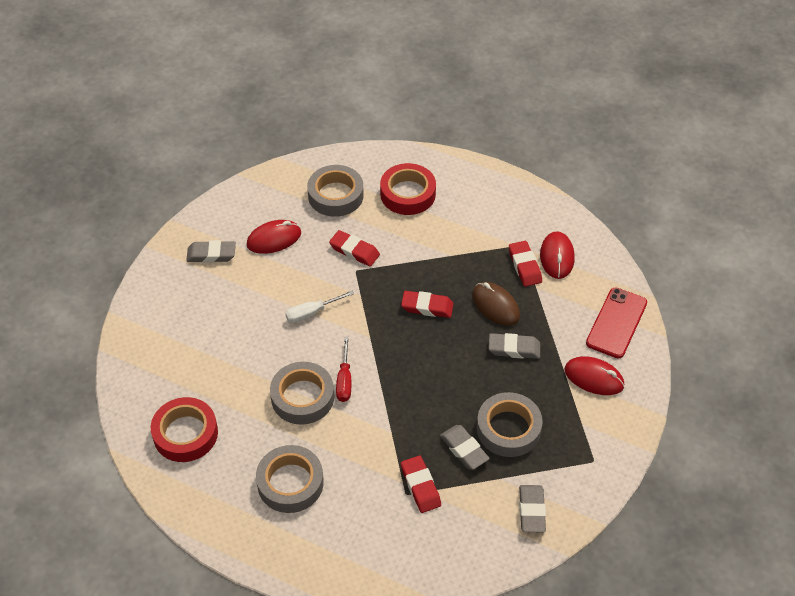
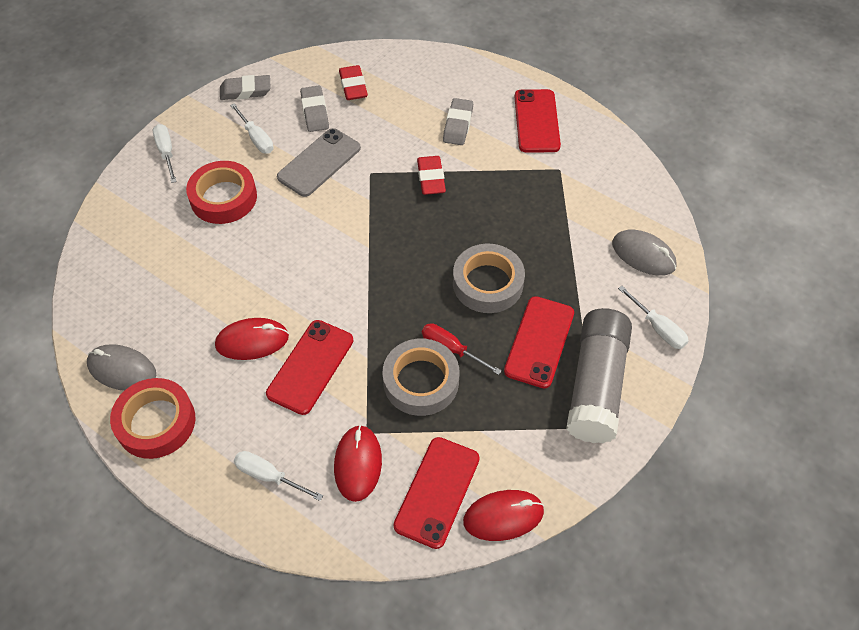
brown mouse: [472,282,520,326] = 1 -> none = 0
grey eraser: [186,240,236,263] [440,425,490,470] [488,333,540,359] [519,485,546,533] = 4 -> [220,75,271,100] [300,86,329,132] [443,98,473,145] = 3
grey glue stick: none = 0 -> [566,308,632,443] = 1
grey mouse: none = 0 -> [87,344,156,391] [612,229,677,276] = 2
grey phone: none = 0 -> [277,128,361,197] = 1
grey tape: [256,445,324,513] [270,362,334,425] [307,165,364,217] [477,392,543,457] = 4 -> [382,339,459,416] [453,244,525,313] = 2
red eraser: [329,230,380,267] [401,291,454,318] [401,456,441,513] [509,241,542,287] = 4 -> [339,65,368,100] [417,156,446,195] = 2
red phone: [586,287,647,358] = 1 -> [266,320,353,415] [393,437,480,549] [504,296,574,388] [515,89,561,153] = 4
white screwdriver: [285,291,354,323] = 1 -> [153,124,177,183] [230,103,274,153] [234,451,323,501] [618,286,688,349] = 4

